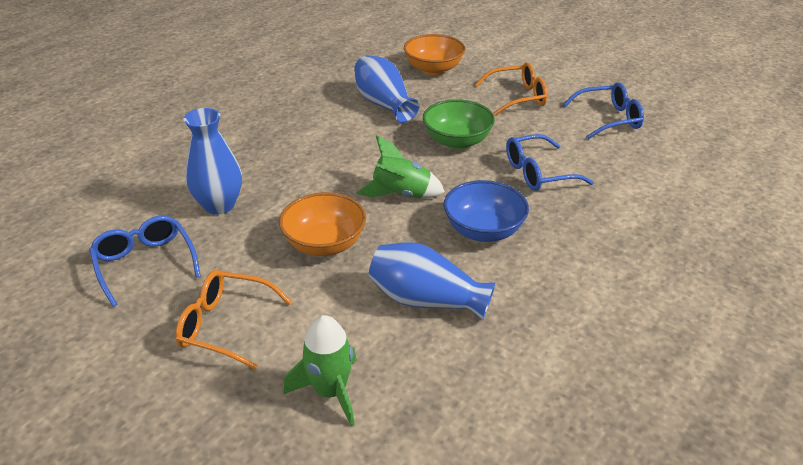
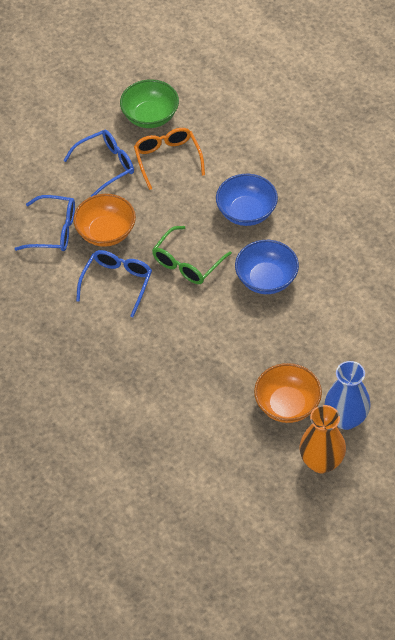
blue bowl: [444,180,529,242] = 1 -> [216,174,278,226] [235,240,299,294] = 2
blue vase: [184,108,242,215] [354,55,419,123] [369,242,496,321] = 3 -> [325,361,371,430] = 1
green glasses: none = 0 -> [152,226,232,284] = 1
green rocket: [284,315,357,426] [356,135,445,198] = 2 -> none = 0
orange glasses: [175,270,292,369] [475,62,548,116] = 2 -> [134,128,205,190] = 1
orange vase: none = 0 -> [300,405,346,473] = 1

